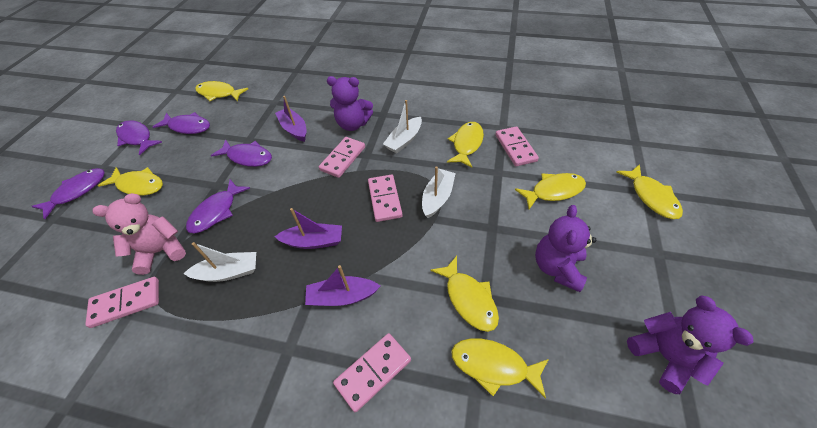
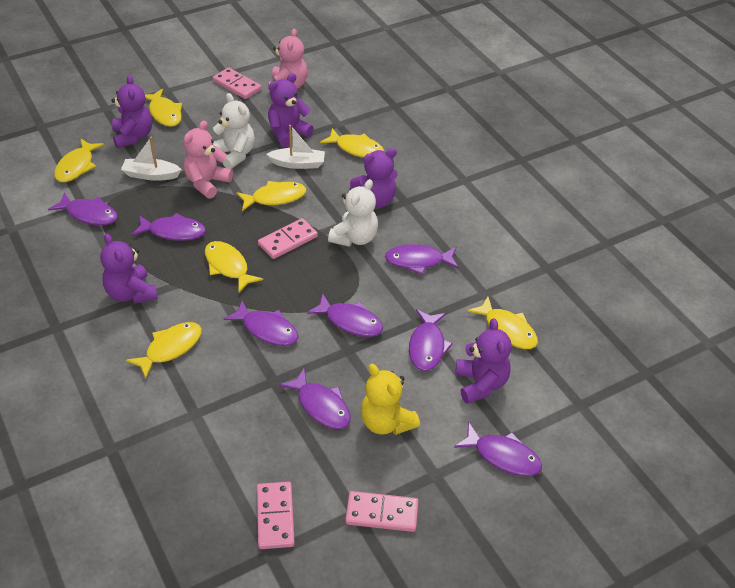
pink domino: [85,277,159,328] [319,137,365,178] [333,333,411,412] [368,174,403,222] [495,126,539,166] = 5 -> [213,67,261,99] [257,482,295,549] [258,218,318,259] [345,491,418,532] = 4
pink teddy bear: [93,193,186,275] = 1 -> [183,120,233,199] [269,28,307,93] = 2
purple boat: [274,208,342,249] [275,96,307,142] [305,265,380,306] = 3 -> none = 0
purple fish: [31,168,105,219] [116,120,162,155] [153,112,210,134] [186,180,250,233] [211,139,272,167] = 5 -> [48,193,118,225] [131,213,206,241] [224,300,298,346] [279,369,351,429] [307,293,383,337] [385,244,459,275] [409,310,453,371] [454,422,542,476] = 8
purple teddy bear: [327,76,373,131] [535,205,596,292] [627,295,753,394] = 3 -> [100,233,158,304] [111,75,152,148] [268,73,314,147] [349,148,398,208] [455,318,512,404] = 5
white boat: [183,242,256,282] [383,100,422,153] [422,166,456,218] = 3 -> [121,136,182,181] [266,125,325,169] = 2
white teddy bear: none = 0 -> [213,93,255,169] [328,179,378,247] = 2
yellow teddy bear: none = 0 -> [361,364,420,435] = 1

